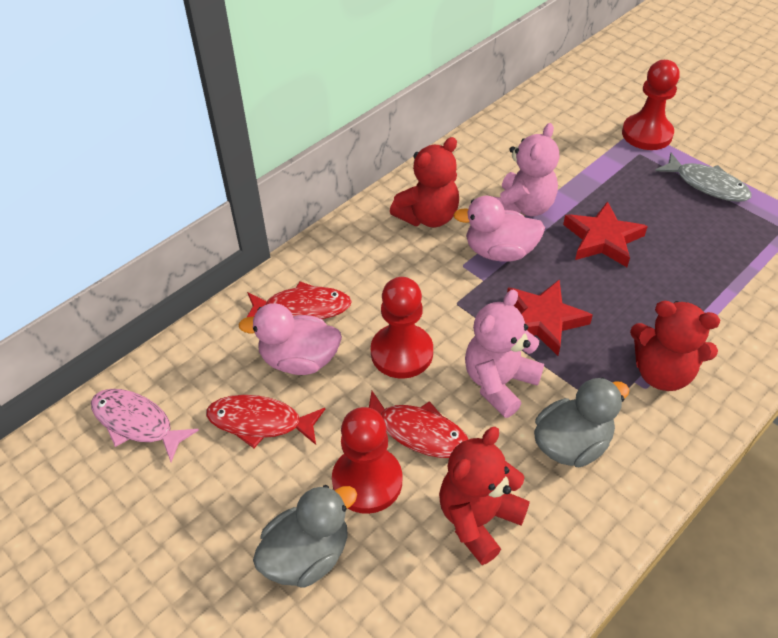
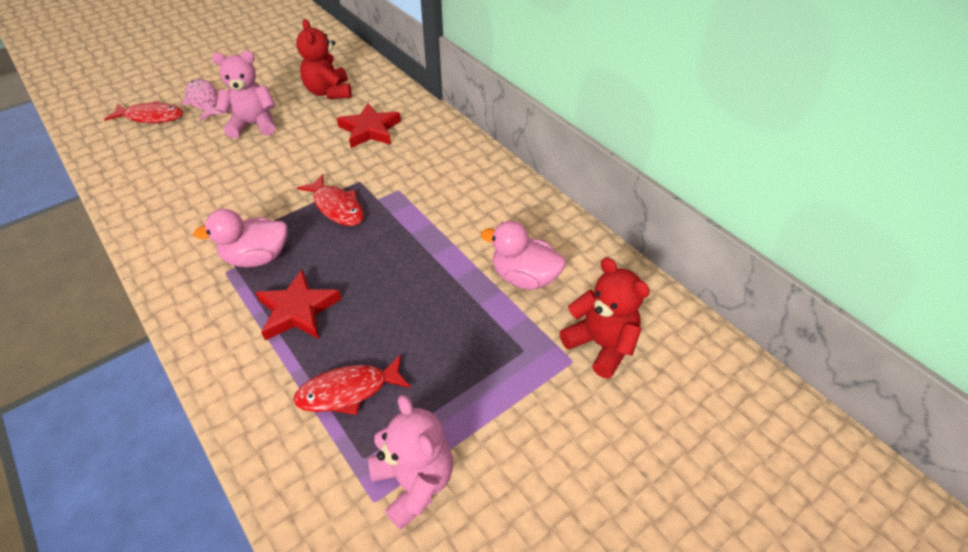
grey duck: [253,485,357,588] [534,377,630,467] = 2 -> none = 0
grey fish: [655,153,752,202] = 1 -> none = 0
red pawn: [332,407,402,514] [371,277,433,379] [622,60,680,150] = 3 -> none = 0
red teddy bear: [390,137,459,227] [439,427,530,565] [630,301,720,391] = 3 -> [296,19,351,99] [560,257,650,378] = 2

